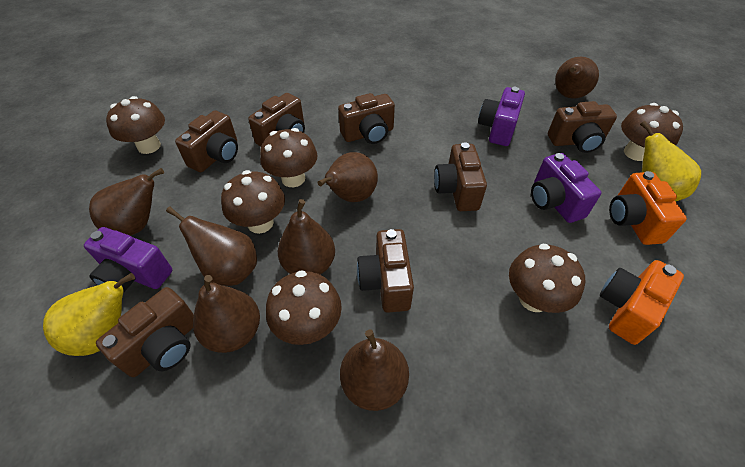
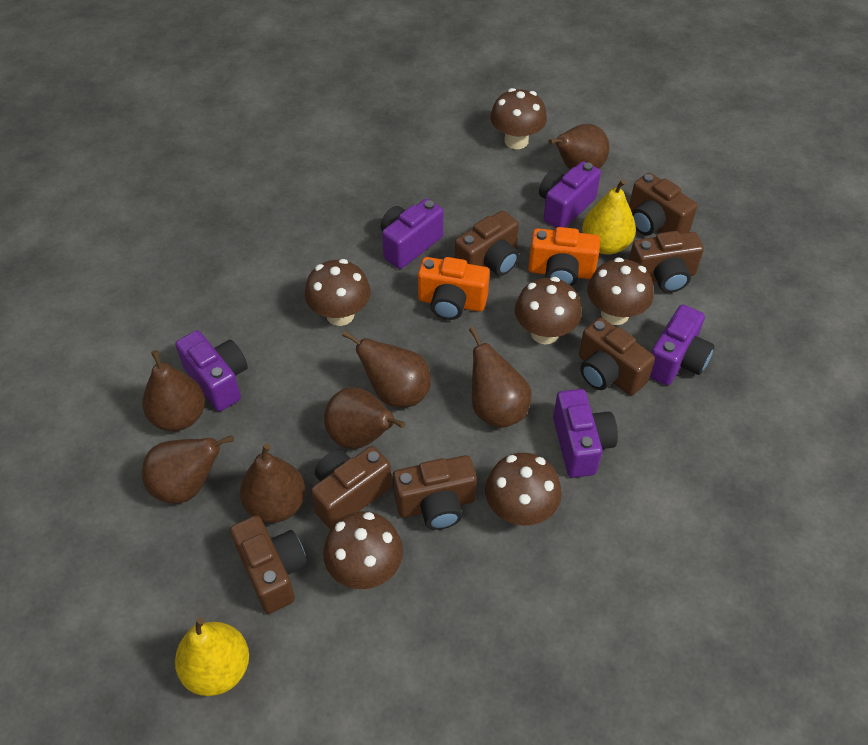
purple camera: [84,227,172,293] [478,87,525,146] [531,153,601,223] = 3 -> [175,330,248,411] [381,199,443,269] [539,161,601,228] [553,389,618,478] [649,304,714,385] = 5

